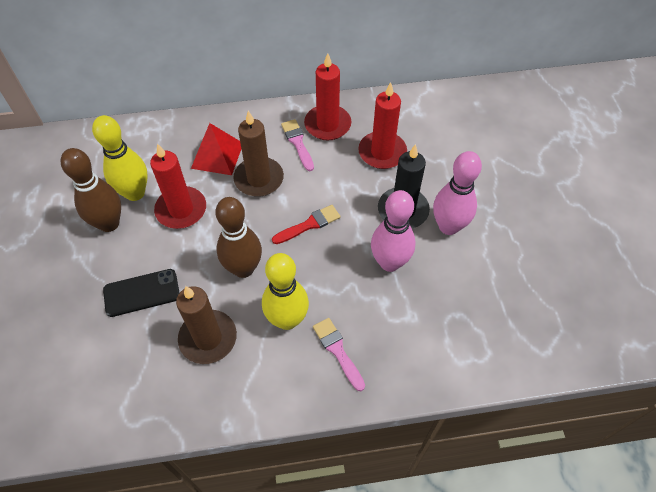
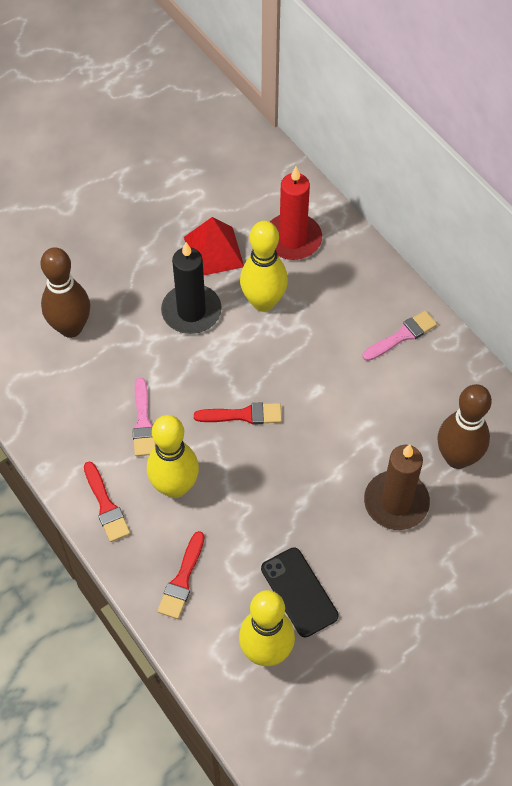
brown candle: [176,286,237,364] [233,111,284,197] = 2 -> [364,444,430,530] = 1
pink bowling pin: [371,190,416,272] [433,151,482,235] = 2 -> none = 0
red brush: [272,205,340,244] = 1 -> [84,462,130,542] [157,531,204,619] [194,403,282,425] = 3
red candle: [150,143,206,229] [304,53,351,140] [358,82,407,169] = 3 -> [270,166,322,260] = 1
yellow bowling pin: [92,115,148,201] [262,253,309,330] = 2 -> [147,415,199,498] [239,590,295,666] [240,221,288,312] = 3

